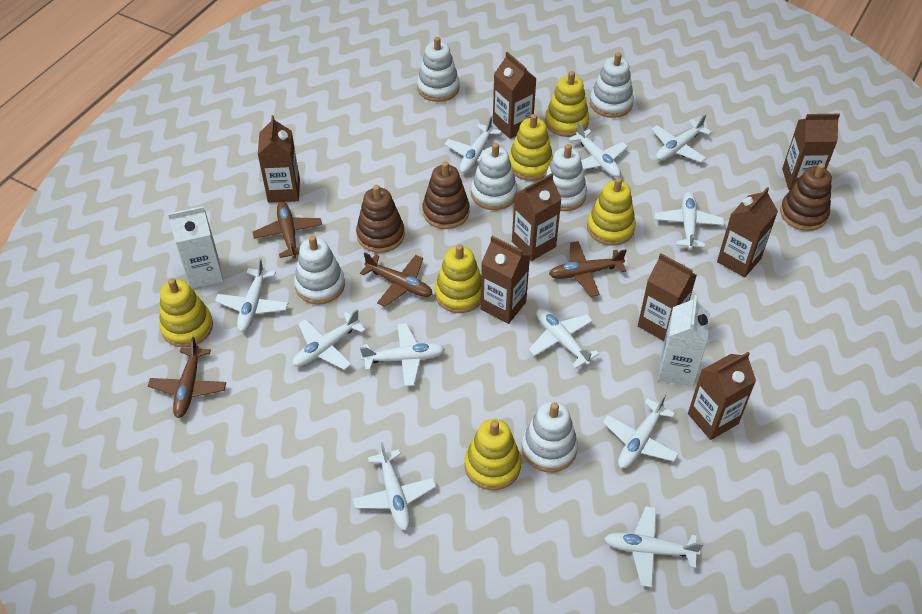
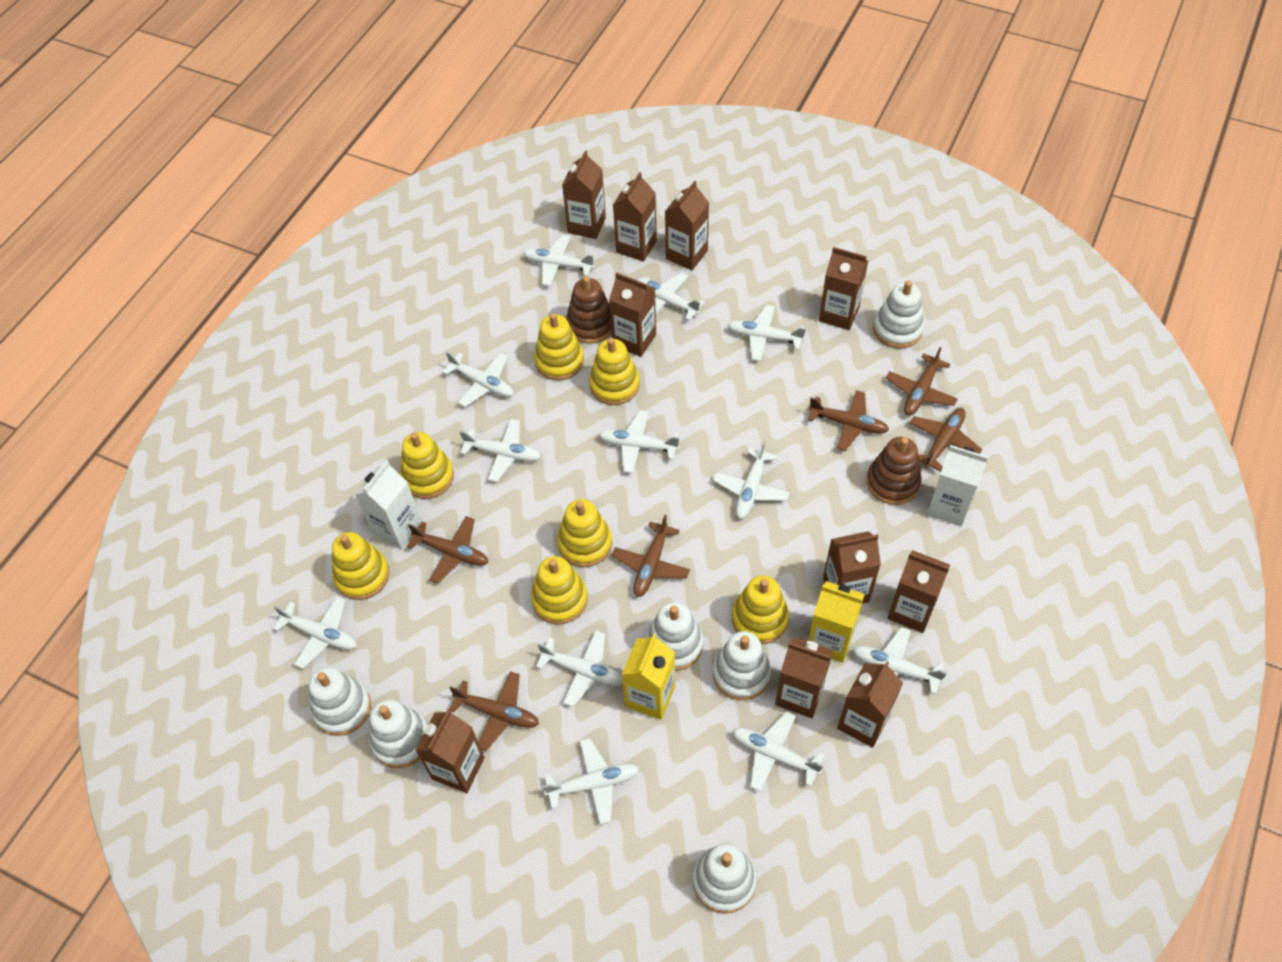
brown carton: [258,115,300,203] [481,236,530,324] [493,52,537,139] [512,173,562,261] [638,253,697,341] [688,352,756,440] [717,187,778,277] [782,114,840,190] = 8 -> [415,709,485,793] [562,150,606,239] [609,272,656,357] [613,172,657,261] [665,181,709,270] [775,637,833,718] [819,247,869,330] [823,531,881,604] [837,661,903,748] [887,550,950,633] = 10
brown plane: [148,337,226,418] [253,202,322,259] [360,252,432,307] [549,241,627,297] = 4 -> [407,516,489,584] [449,671,539,751] [612,515,690,597] [808,390,889,451] [886,347,958,416] [910,408,982,471] = 6
brown stacking toy: [356,185,405,253] [422,161,470,229] [780,163,832,231] = 3 -> [566,276,612,344] [866,437,921,505] = 2
white plane: [215,258,288,332] [293,309,366,370] [353,442,436,531] [360,323,445,386] [445,116,502,173] [529,308,599,369] [568,122,628,177] [603,394,679,468] [604,506,703,587] [652,114,712,162] [655,192,724,250] = 11 -> [273,596,356,669] [443,352,513,407] [459,419,541,482] [523,235,595,286] [536,630,623,707] [542,738,639,824] [598,410,680,473] [637,272,705,320] [713,440,790,519] [728,305,806,361] [732,711,824,792] [853,627,947,695] = 12
yellow carton: none = 0 -> [621,634,675,720] [808,581,865,663] = 2
yellow stacking toy: [159,278,213,347] [435,244,481,313] [465,419,521,490] [509,114,553,181] [545,71,589,137] [587,178,636,245] = 6 -> [332,532,389,600] [400,432,454,499] [531,556,588,625] [534,313,584,380] [557,499,612,567] [589,338,640,405] [732,576,789,644] = 7

